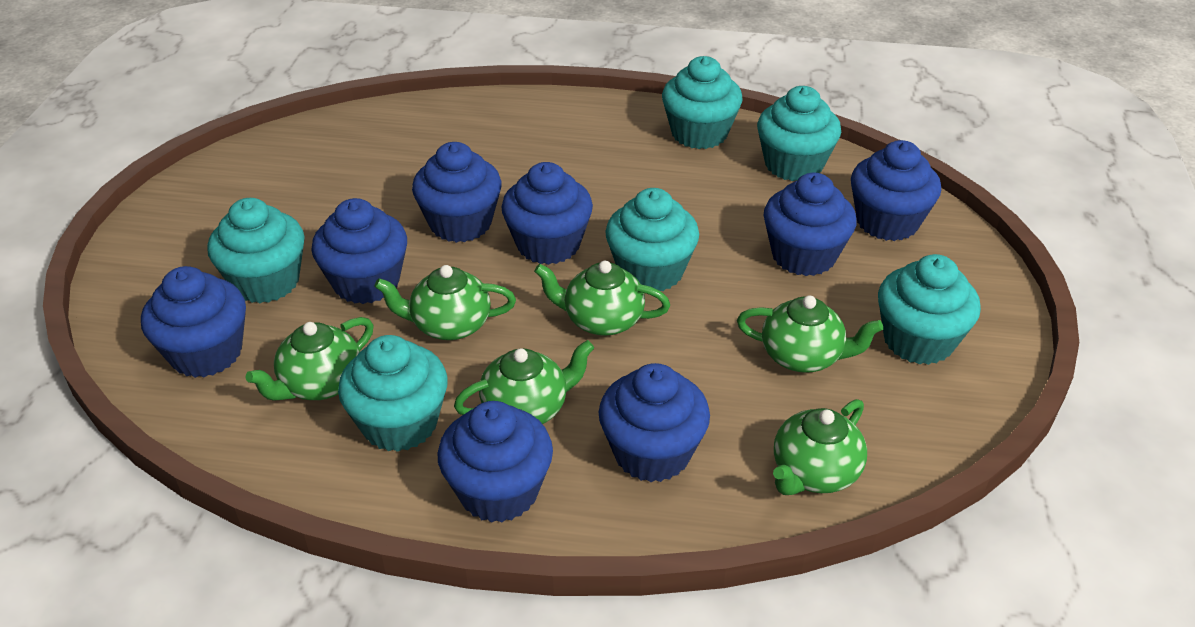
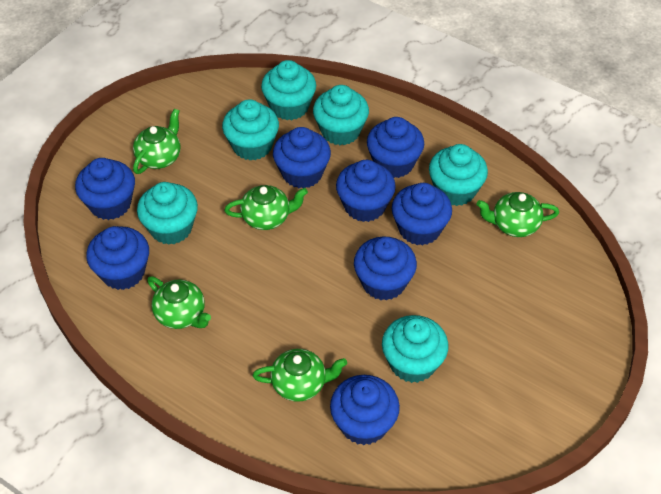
green teapot: [245,317,374,401] [374,265,516,340] [454,340,594,424] [534,260,670,336] [737,295,883,373] [773,399,867,495] = 6 -> [133,109,180,174] [147,276,211,329] [224,185,308,230] [253,349,347,402] [476,192,559,237] = 5

